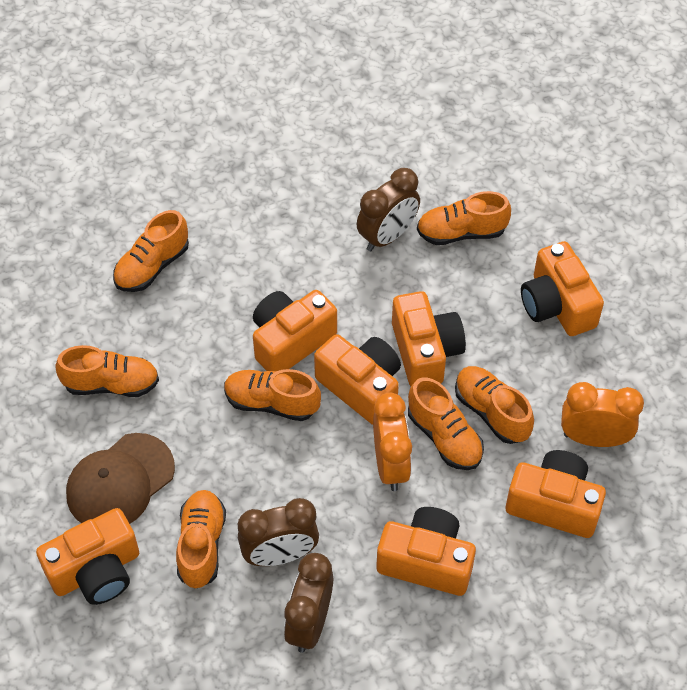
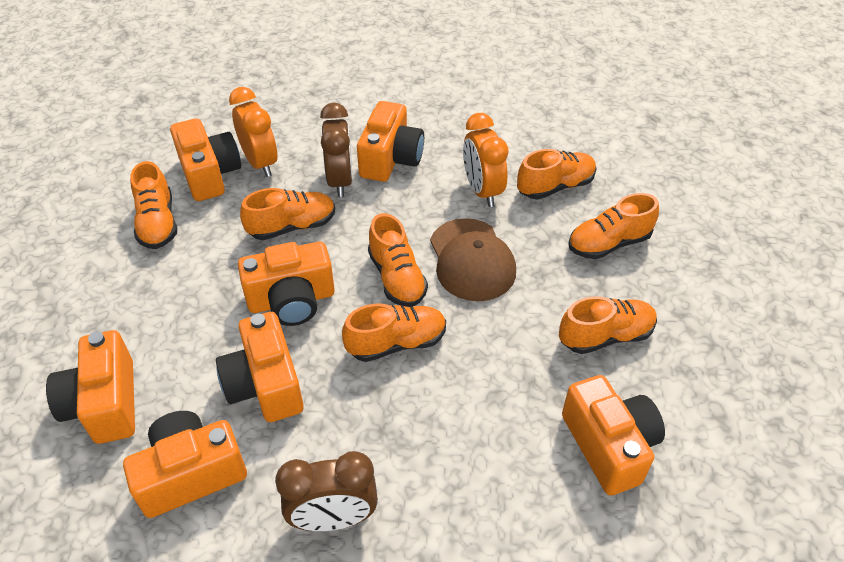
brown clock: [238,498,319,566] [284,553,333,653] [357,168,420,251] = 3 -> [275,451,378,531] [320,103,353,197] = 2

